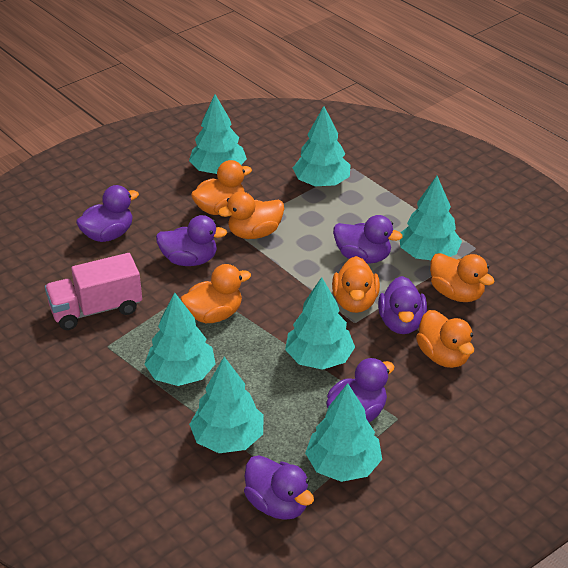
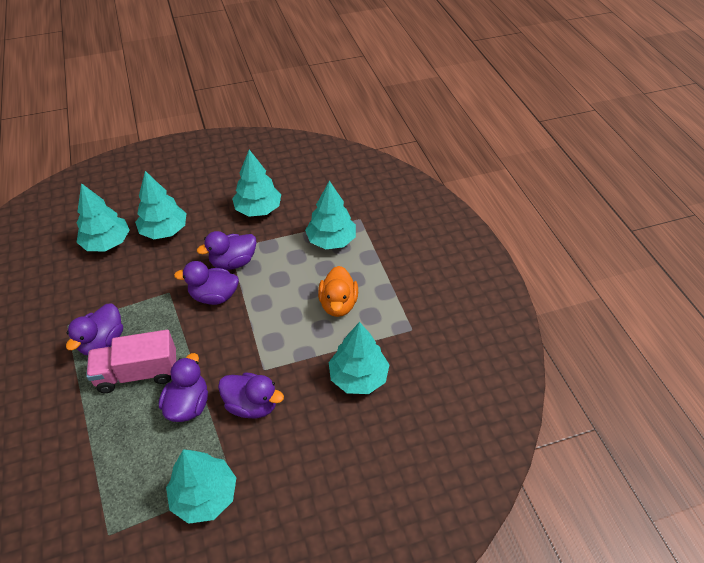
orange duck: [180,264,251,323] [191,160,252,215] [218,192,284,239] [332,256,380,313] [416,310,474,368] [430,253,495,302] = 6 -> [318,266,358,317] = 1
purple duck: [76,185,139,242] [156,215,227,266] [244,455,314,520] [326,358,395,422] [333,215,403,263] [378,276,427,334] = 6 -> [66,303,123,355] [159,353,208,422] [174,261,239,305] [197,231,257,270] [218,372,284,418] = 5
turquoise tree: [144,292,216,386] [189,94,247,174] [189,357,264,453] [285,277,355,370] [293,106,351,186] [305,383,382,482] [400,176,462,260] = 7 -> [76,183,130,251] [135,171,187,239] [166,449,236,524] [232,150,281,217] [305,181,356,249] [329,322,390,394] = 6

